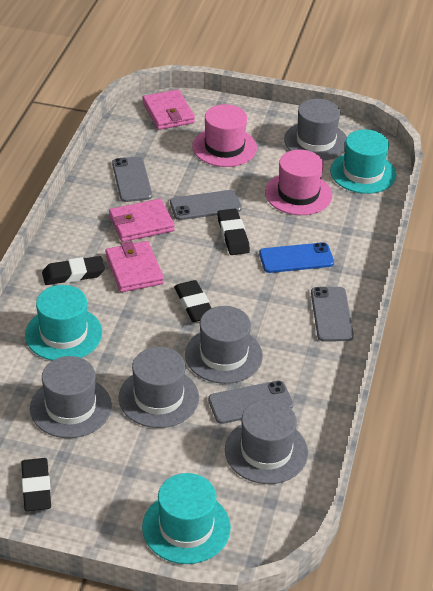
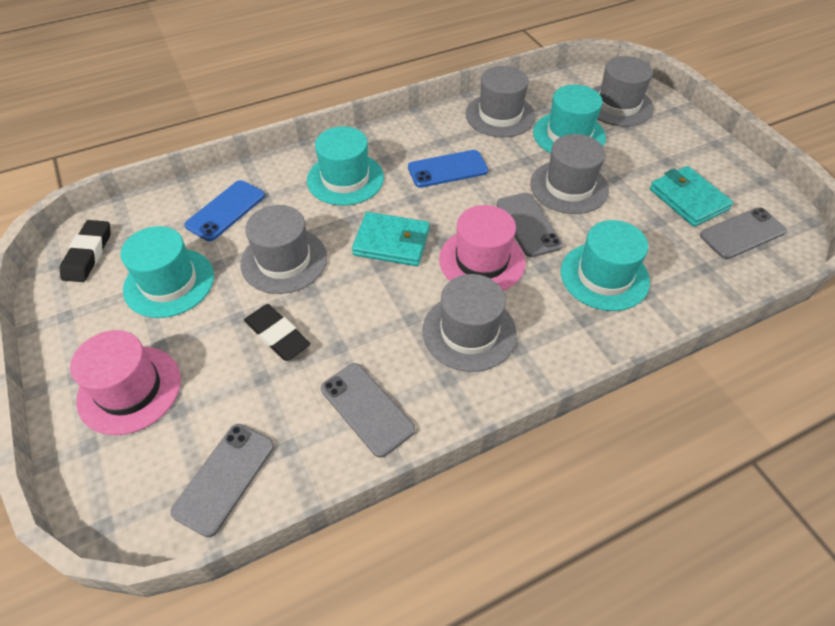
black eraser: [21,458,51,511] [42,256,105,285] [174,280,211,322] [217,209,250,255] = 4 -> [60,220,111,282] [244,304,310,361] = 2
blue phone: [259,242,334,273] = 1 -> [184,180,265,241] [408,150,488,188] = 2
pink wallet: [105,241,164,292] [109,199,175,242] [142,90,195,130] = 3 -> none = 0
turquoise hat: [25,285,102,361] [142,473,231,564] [330,129,396,194] = 3 -> [121,226,214,318] [307,126,384,206] [533,85,606,153] [560,220,650,311] = 4
turquoise wallet: none = 0 -> [352,212,430,266] [650,166,734,227] = 2

